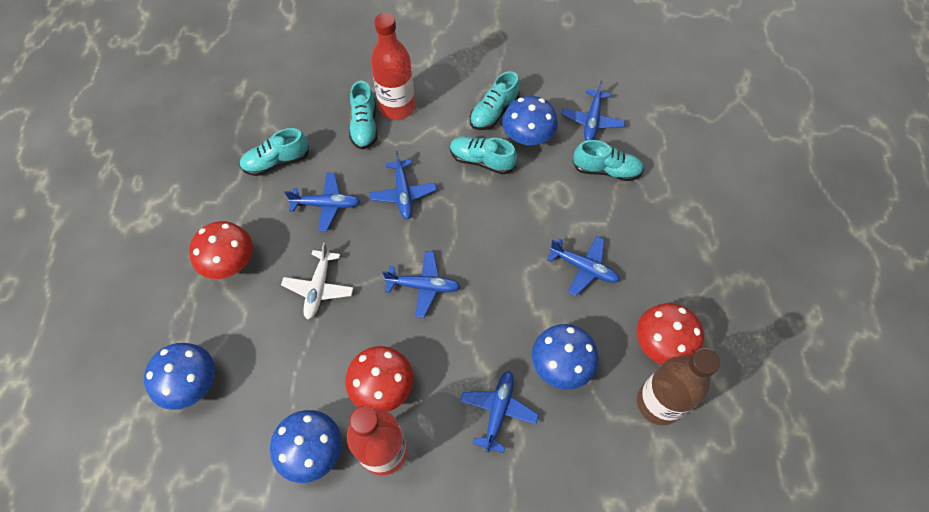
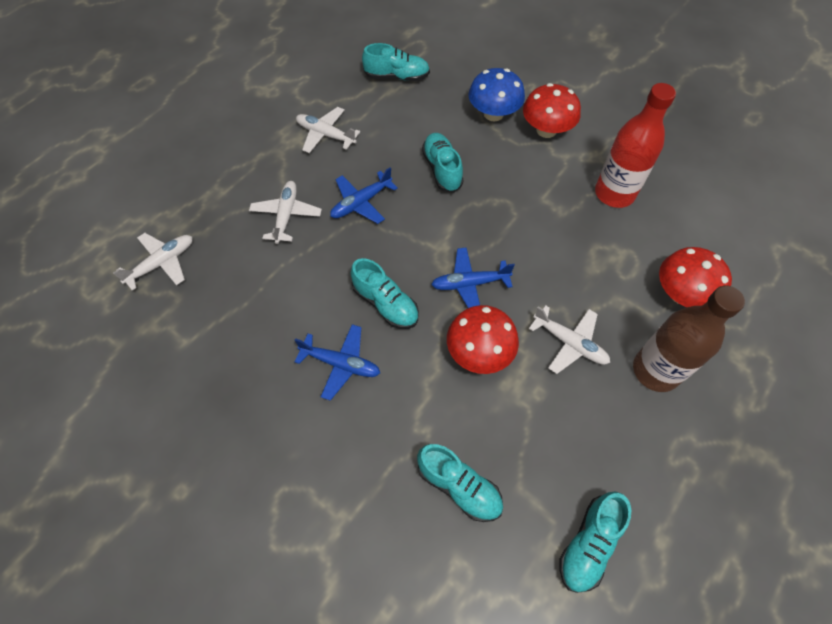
blue mushroom: [144,343,215,410] [270,410,342,483] [502,96,558,145] [532,324,599,390] = 4 -> [468,68,525,122] = 1
blue plane: [285,173,360,231] [369,151,437,220] [383,251,461,318] [460,371,539,453] [547,236,620,296] [562,80,625,140] = 6 -> [295,324,380,401] [330,167,398,224] [431,247,515,308] = 3
red bottle: [347,406,407,476] [371,13,415,120] = 2 -> [595,83,676,208] = 1
white plane: [281,243,354,320] = 1 -> [113,233,192,290] [249,181,322,244] [296,107,360,153] [529,305,610,374] = 4

